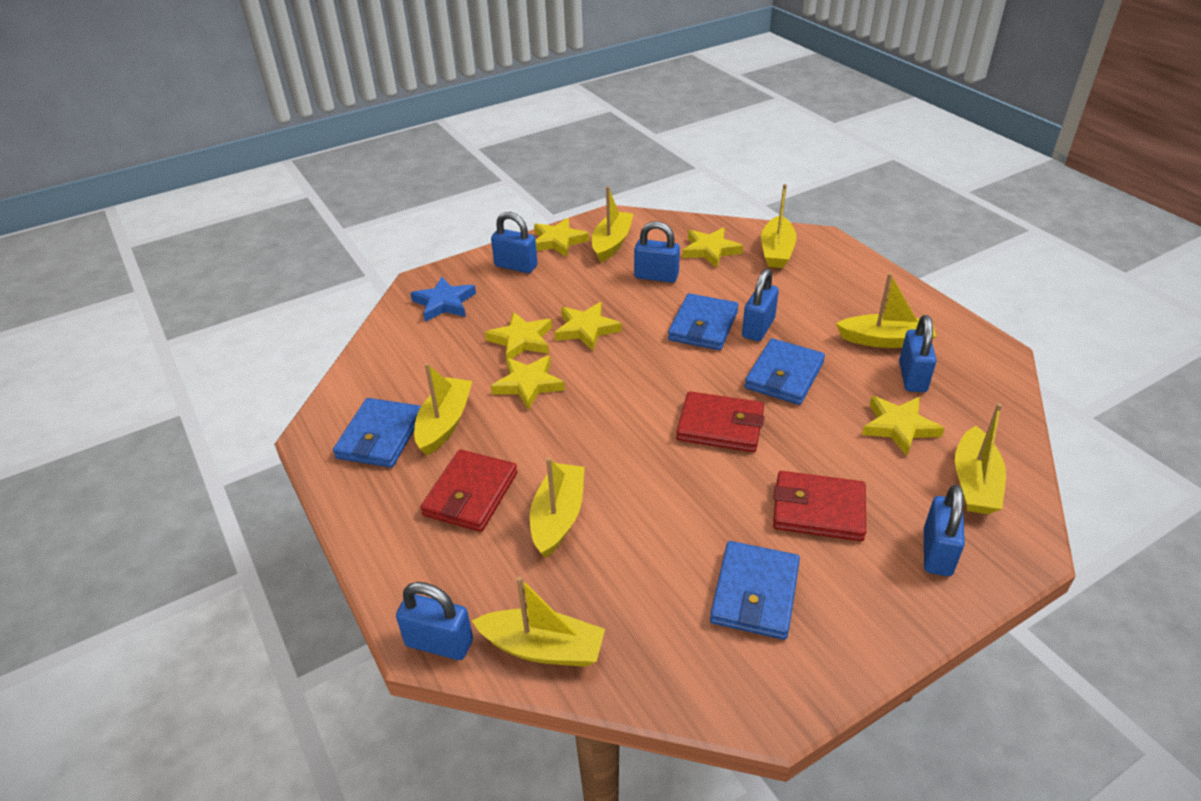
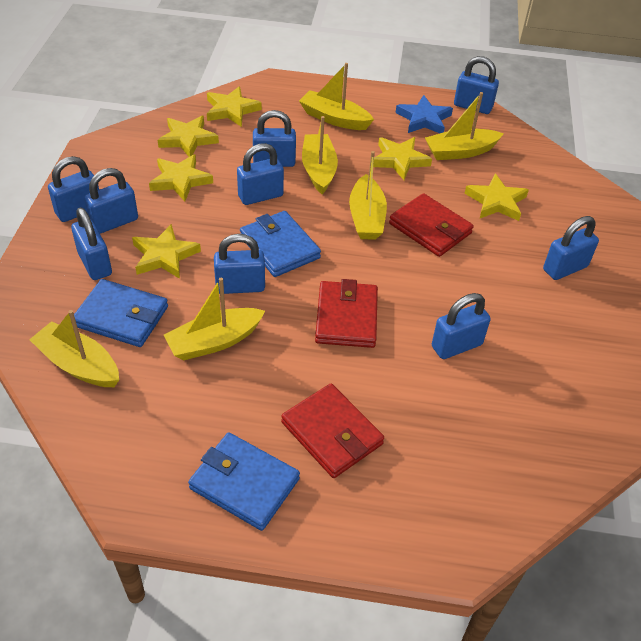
blue padlock: [396,582,473,660] [491,212,537,273] [634,221,680,283] [742,269,779,341] [899,315,936,392] [924,485,965,576] = 6 -> [48,156,99,222] [71,207,112,280] [84,168,138,233] [214,234,265,294] [237,143,284,205] [253,110,296,167] [432,293,491,359] [454,56,499,114] [543,216,599,280] = 9
blue wallet: [333,398,421,468] [668,293,739,350] [710,541,800,640] [745,338,825,405] = 4 -> [74,279,168,347] [188,433,300,531] [240,211,321,277] = 3
yellow boat: [414,363,472,456] [472,576,605,667] [530,457,585,558] [592,186,633,263] [761,184,797,268] [836,273,936,348] [955,403,1006,514] = 7 -> [29,310,119,387] [164,278,265,360] [299,63,374,130] [302,116,338,194] [349,151,387,240] [425,92,504,160] = 6

